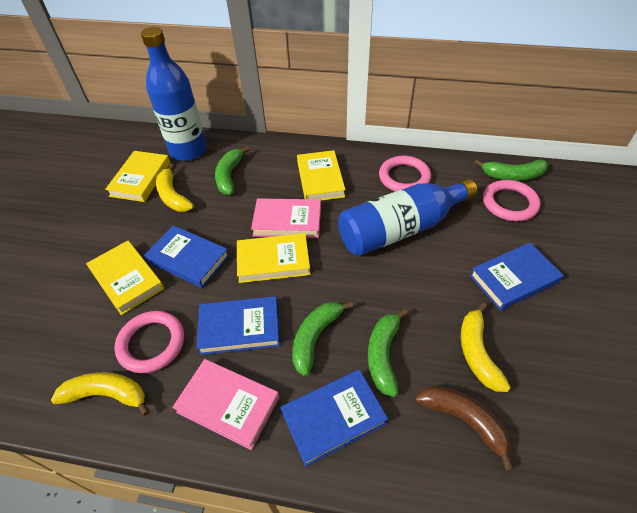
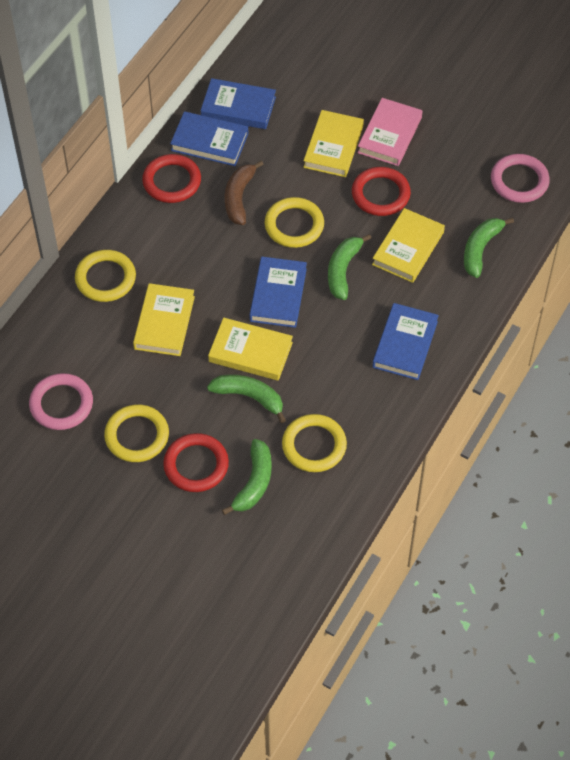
blue bottle: [141,27,207,161] [338,179,477,256] = 2 -> none = 0
pink book: [172,359,279,450] [251,199,321,238] = 2 -> [358,98,423,166] = 1
pink ring: [115,311,184,373] [379,156,431,191] [483,180,541,221] = 3 -> [29,373,93,430] [491,154,550,203] = 2
red ring: none = 0 -> [142,154,201,203] [163,433,229,492] [352,167,411,216] = 3
yellow banana: [51,372,150,416] [156,164,194,212] [461,303,511,392] = 3 -> none = 0
yellow ring: none = 0 -> [75,250,136,302] [104,405,169,462] [264,197,324,248] [282,414,347,472] = 4

